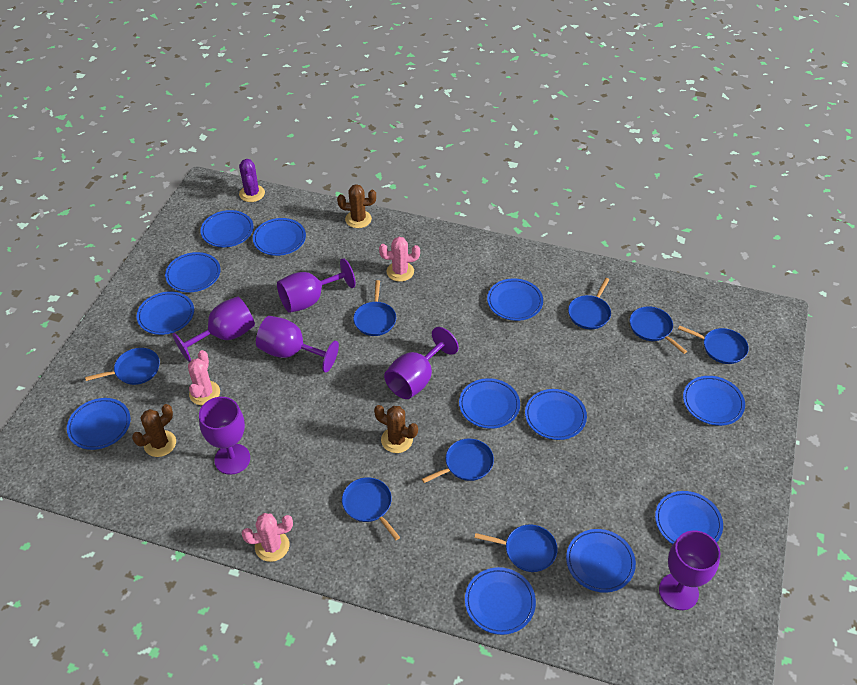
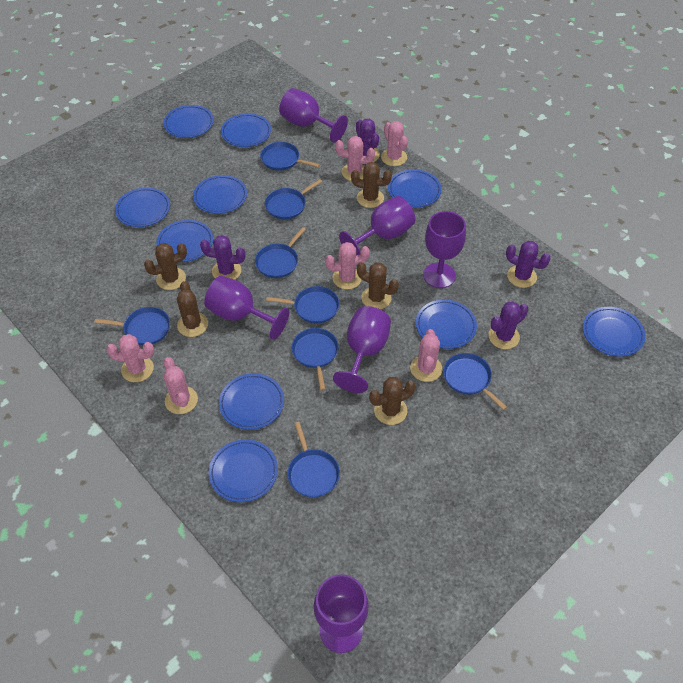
blue plate: [67,398,130,450] [137,291,194,335] [165,252,221,293] [200,210,254,247] [253,218,306,256] [459,378,520,429] [465,567,536,635] [487,278,543,321] [525,389,587,440] [566,529,636,593] [655,491,723,544] [683,376,745,426] = 12 -> [115,188,170,227] [156,220,213,262] [163,105,214,138] [193,175,247,214] [209,439,278,502] [219,373,284,430] [221,113,271,147] [388,169,442,207] [416,300,477,349] [583,307,645,357] = 10
brown cactus: [132,404,176,457] [337,184,376,228] [374,405,418,453] = 3 -> [144,243,187,290] [177,281,208,337] [351,162,392,208] [357,262,399,309] [369,377,416,425] = 5
pink cactus: [188,350,220,405] [242,513,293,562] [379,237,420,282] = 3 -> [106,334,154,382] [163,357,198,414] [325,242,370,289] [335,136,375,181] [381,121,408,166] [410,329,442,382] = 6
purple cactus: [239,159,265,202] = 1 -> [200,235,245,280] [356,119,380,162] [488,301,529,349] [506,241,551,288] = 4

